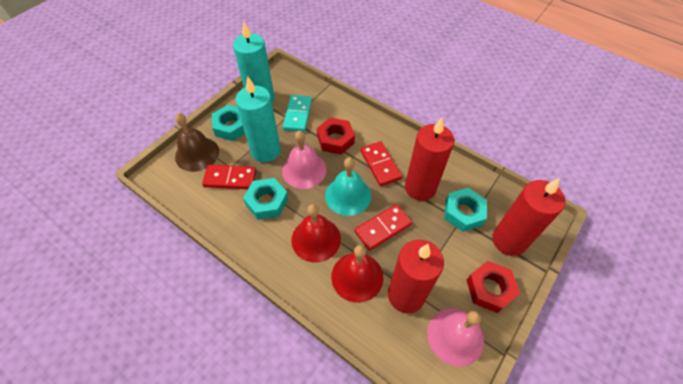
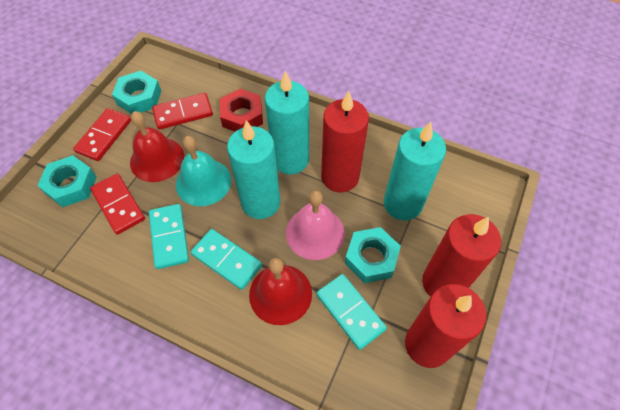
brown bell: [175,113,219,172] = 1 -> none = 0
pink bell: [282,130,327,189] [427,308,484,367] = 2 -> [286,191,345,260] = 1
red nut: [317,118,355,154] [467,261,520,313] = 2 -> [220,89,263,132] = 1
turquoise candle: [233,22,275,103] [235,76,281,162] = 2 -> [227,120,280,219] [265,71,309,175] [384,122,446,221] = 3
turquoise domino: [283,95,312,132] = 1 -> [149,204,189,269] [191,229,262,290] [316,274,387,350] = 3

